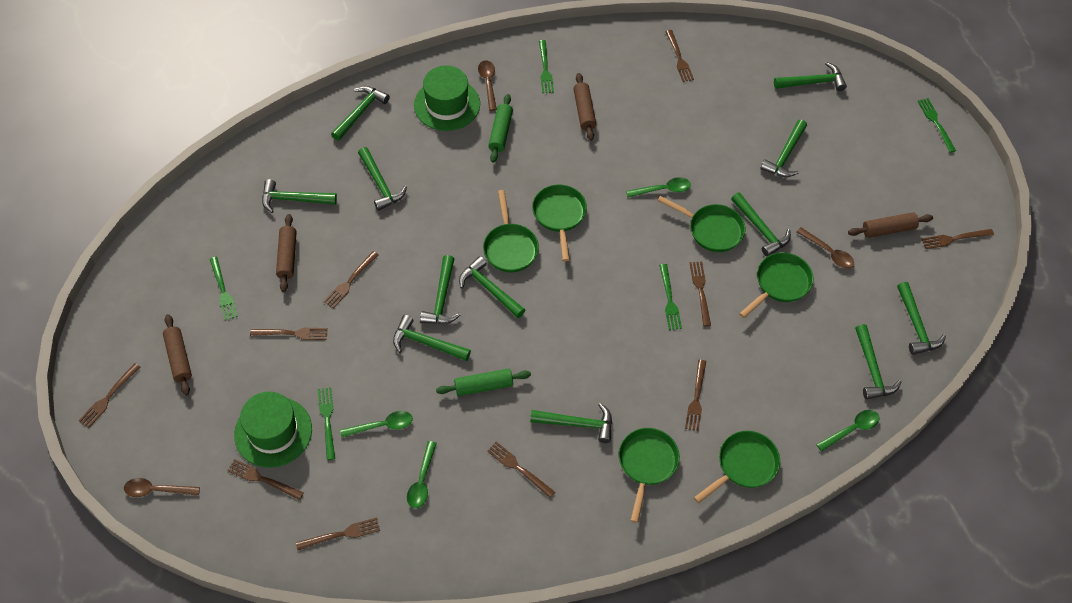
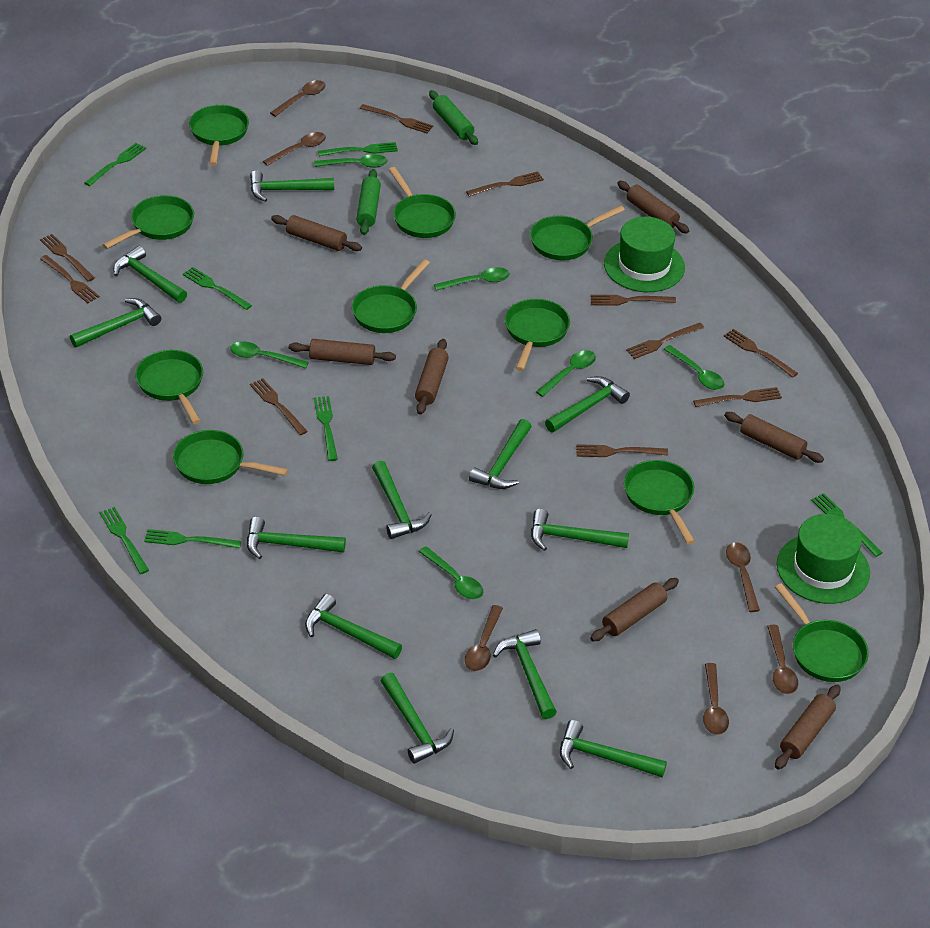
brown rolling pin: [163,314,192,396] [276,214,297,292] [573,73,596,141] [848,212,933,238] = 4 -> [271,215,362,251] [289,339,396,365] [415,339,449,415] [590,578,679,642] [617,181,689,233] [724,412,824,463] [775,684,841,769] = 7
brown spoon: [124,478,200,497] [478,60,497,111] [796,227,854,269] = 3 -> [263,132,326,166] [270,80,326,117] [465,605,503,671] [703,663,729,735] [726,542,760,612] [767,625,798,694] = 6
green fork: [210,257,238,321] [318,387,335,460] [539,40,554,93] [659,264,682,330] [918,98,956,153] = 5 -> [84,143,146,186] [99,507,149,574] [144,529,241,548] [183,267,252,310] [314,396,338,461] [318,142,398,156] [811,493,883,557] = 7
green pan: [483,190,539,273] [532,185,587,261] [619,428,680,523] [658,196,745,252] [694,431,780,503] [739,252,814,318] = 6 -> [102,195,194,249] [135,350,203,424] [173,430,288,484] [189,105,249,166] [352,259,430,333] [389,167,456,238] [505,299,570,371] [530,205,625,260] [624,460,695,544] [775,583,869,682] = 10
green spoon: [340,411,413,437] [407,441,437,508] [626,177,691,197] [816,410,879,451] = 4 -> [230,342,309,368] [314,154,388,168] [419,546,483,599] [434,267,510,291] [536,350,596,397] [664,345,725,390] = 6

